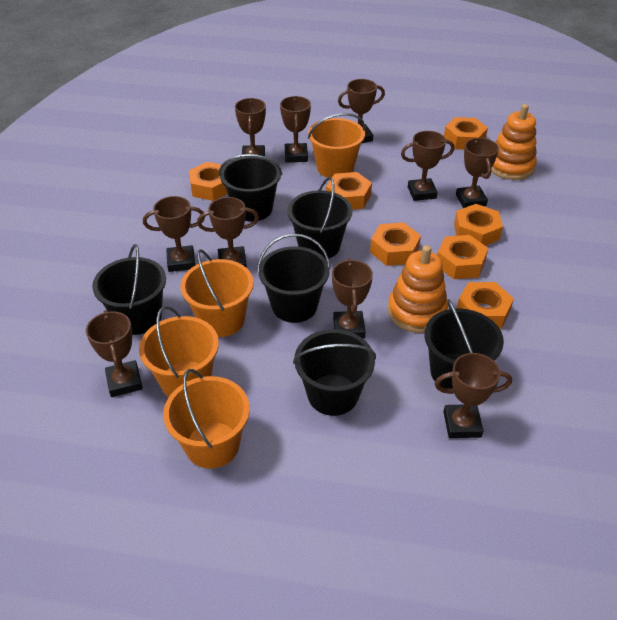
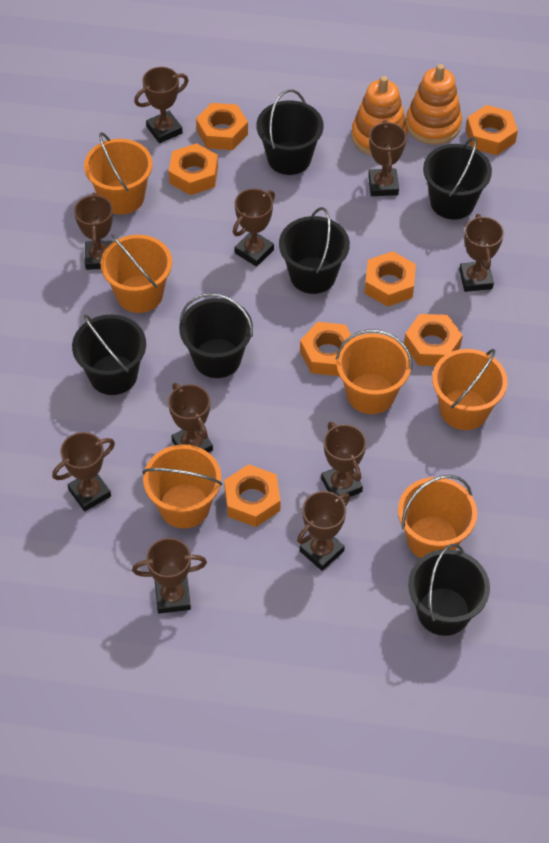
orange bucket: [139,306,219,397] [163,369,250,469] [181,249,254,337] [308,113,365,178] = 4 -> [84,132,153,214] [101,234,172,313] [142,444,222,528] [336,329,412,414] [398,475,477,558] [432,349,507,430] = 6

